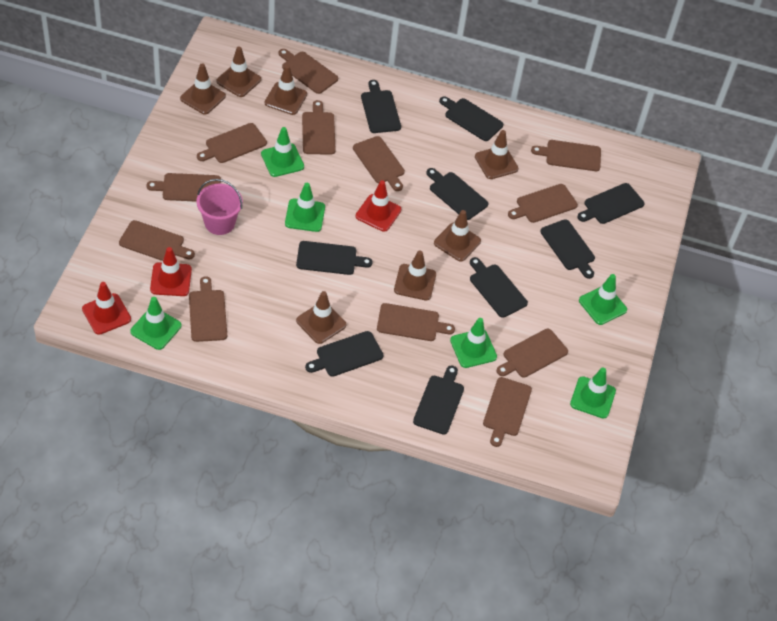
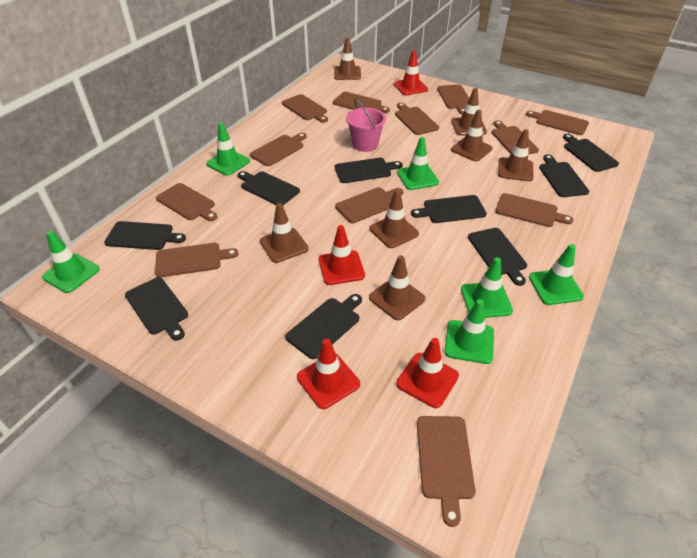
red traffic cone: [82,282,131,335] [150,247,192,296] [356,180,401,232] = 3 -> [297,339,360,409] [319,225,365,285] [394,51,428,95] [396,338,459,408] = 4

